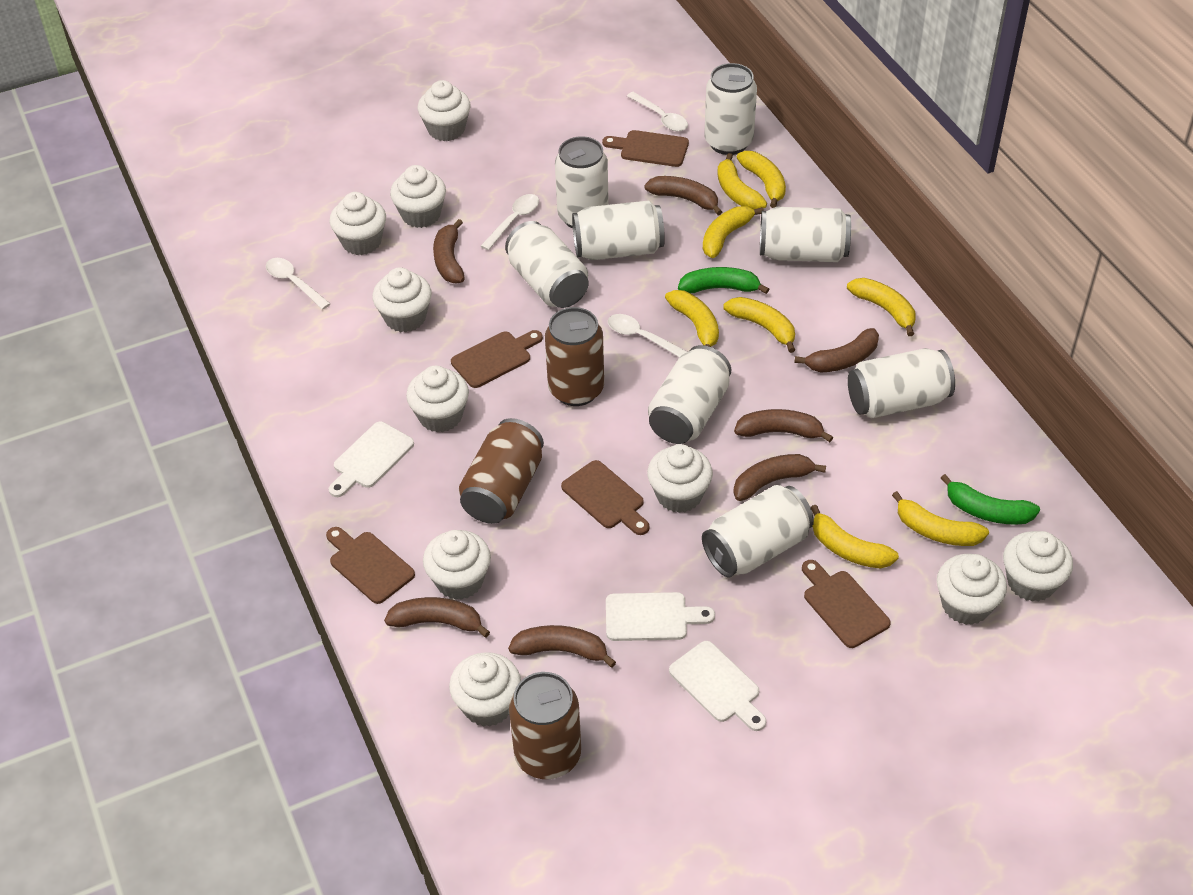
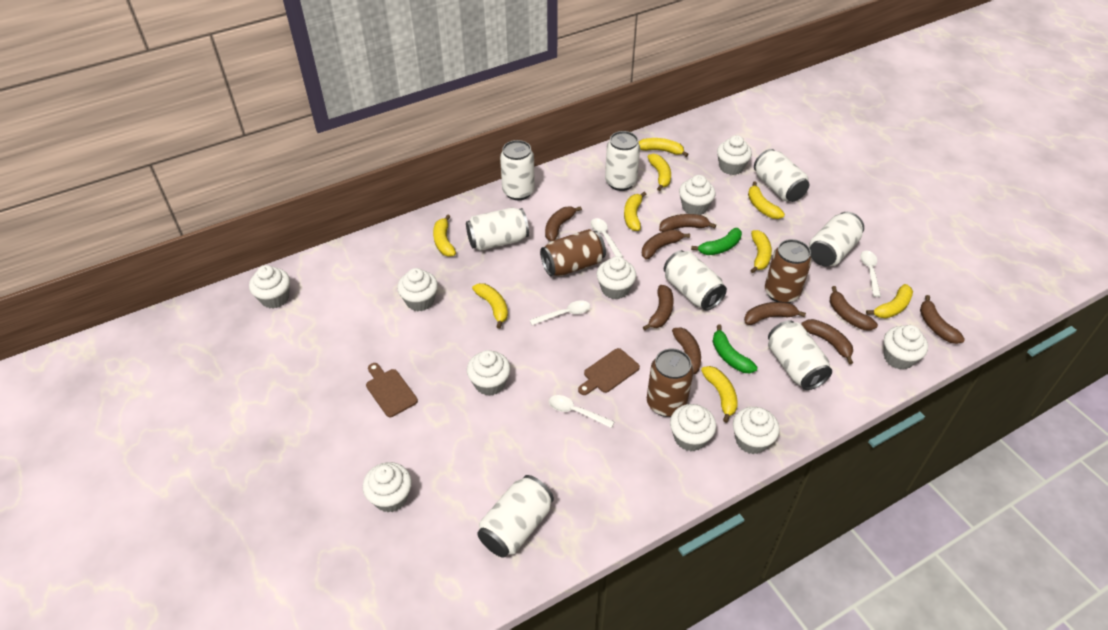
brown banana: [384,597,490,637] [433,219,465,283] [508,625,616,667] [644,176,722,216] [733,454,826,501] [734,409,833,442] [794,328,879,372] = 7 -> [545,206,582,241] [642,230,690,259] [643,285,673,330] [659,214,716,232] [672,328,701,374] [744,302,806,325] [801,319,853,364] [830,286,878,330] [920,295,965,344] = 9
brown cutting board: [326,527,415,604] [451,330,543,388] [561,460,650,535] [602,130,689,167] [802,560,891,648] = 5 -> [366,363,418,417] [578,348,640,395] = 2
white cutting board: [328,421,414,497] [606,592,715,641] [669,641,766,731] = 3 -> none = 0
yellow banana: [665,290,719,347] [703,206,764,258] [717,153,767,210] [723,297,795,353] [737,151,786,208] [811,505,899,569] [847,278,916,336] [892,491,989,546] = 8 -> [433,214,456,257] [472,283,508,329] [624,192,646,231] [638,138,689,157] [648,154,671,191] [701,366,738,423] [748,181,785,219] [750,230,772,273] [866,284,913,319] = 9

